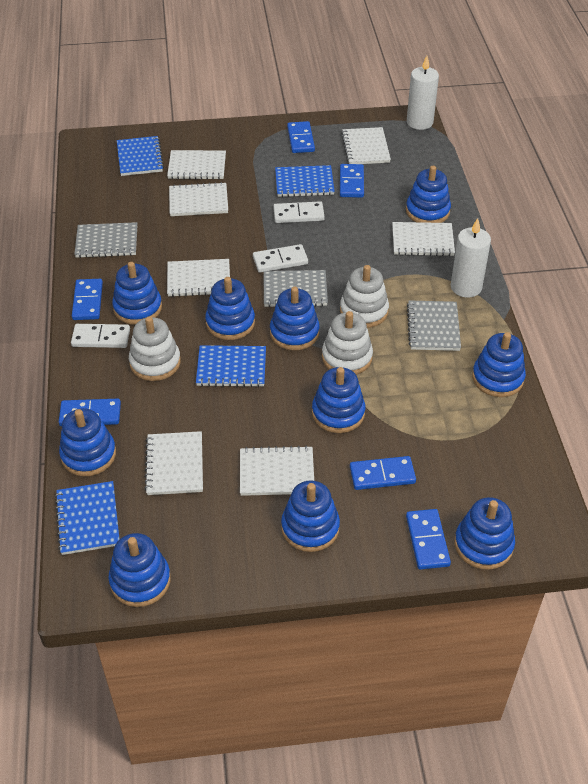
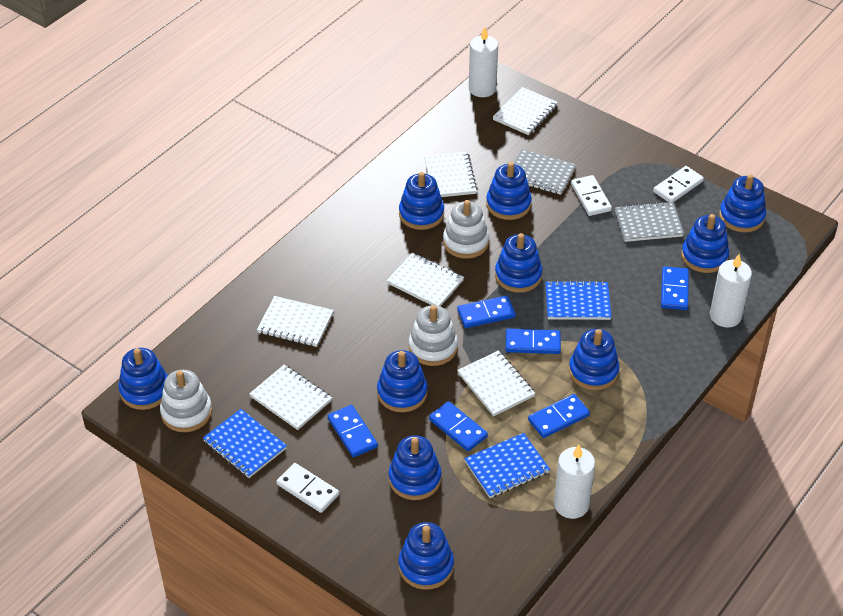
blue notebook: [55,481,120,555] [117,136,164,176] [196,345,266,387] [275,165,335,197] = 4 -> [203,409,287,478] [464,433,550,498] [545,280,612,320] = 3
grey notebook: [74,222,137,258] [263,270,328,307] [407,300,461,351] = 3 -> [514,149,576,195] [615,202,684,242] = 2
white candle: [407,56,439,130] [451,218,491,298] = 2 -> [469,27,498,97] [554,445,595,519] [710,254,752,328] = 3
white notebook: [144,431,203,495] [167,150,226,180] [167,259,230,297] [169,182,228,216] [240,445,314,496] [341,127,391,164] [392,222,455,256] = 7 -> [249,365,332,430] [257,296,334,347] [386,253,464,306] [424,152,478,197] [457,350,535,416] [493,87,558,135] = 6

